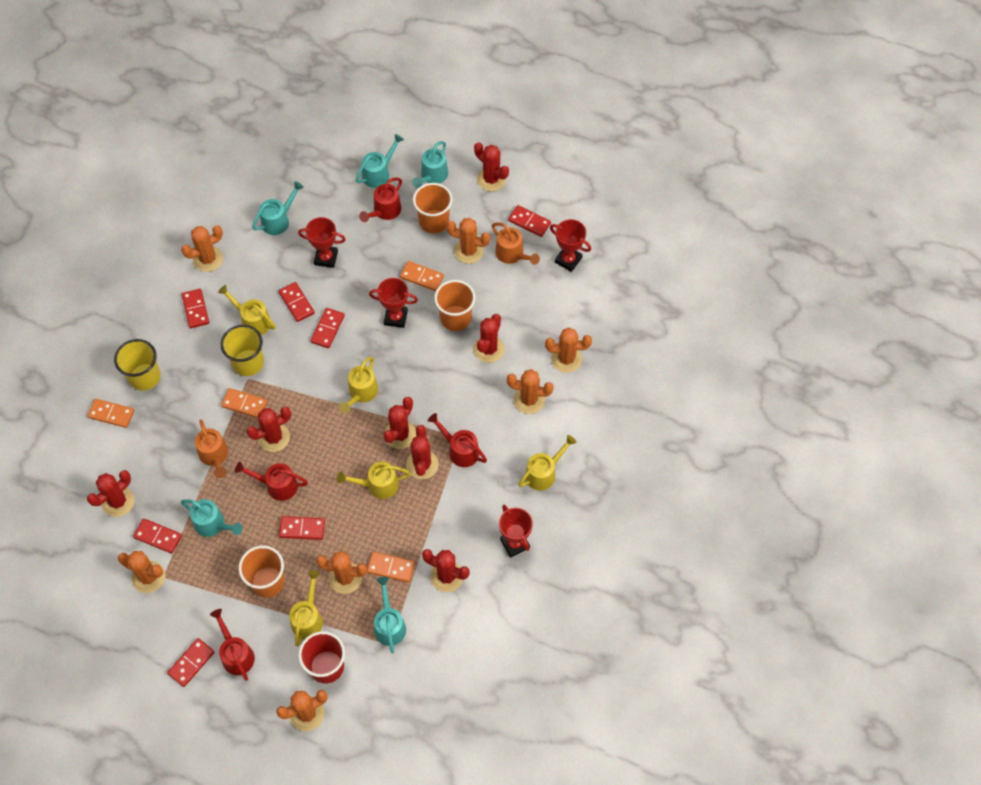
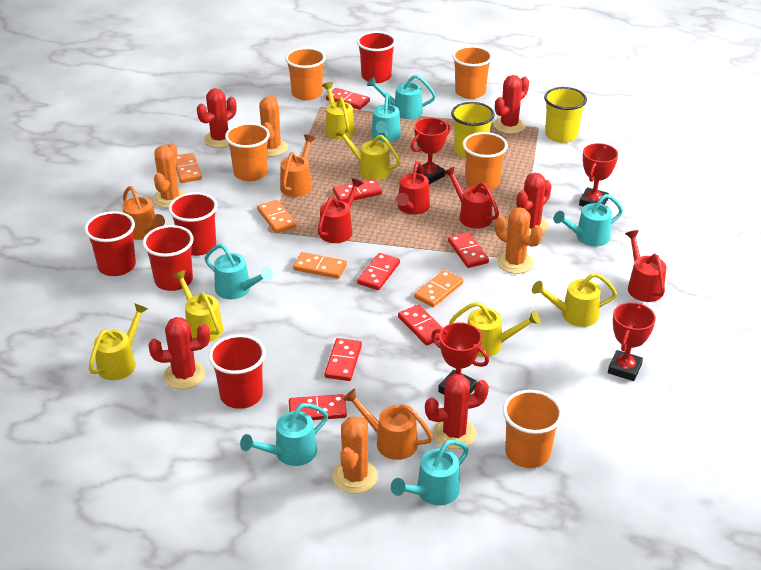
orange cactus: [118,551,166,593] [181,225,223,272] [276,690,328,731] [316,551,367,594] [446,218,490,264] [507,369,554,414] [545,327,592,373] = 7 -> [153,143,186,208] [259,95,288,157] [333,416,378,494] [495,207,543,274] = 4
orange cup: [238,546,285,598] [413,183,453,234] [434,280,476,331] = 3 -> [225,123,270,181] [285,47,326,101] [452,46,493,99] [463,132,508,190] [503,390,563,468] = 5
orange watering can: [195,420,228,478] [492,222,540,265] = 2 -> [123,186,165,240] [280,135,316,197] [343,389,433,460] = 3
red cactus: [87,470,134,517] [246,407,291,452] [383,397,416,449] [406,425,439,479] [422,549,470,592] [474,142,509,191] [474,314,505,363] = 7 -> [148,317,210,389] [197,88,237,148] [425,374,489,449] [494,75,529,134] [516,173,552,235] = 5
red cup: [298,631,345,684] = 1 -> [84,211,136,276] [143,225,194,291] [168,192,217,256] [209,334,266,409] [357,31,396,83] = 5
turquoise watering can: [181,499,243,537] [252,181,304,235] [355,134,404,188] [374,577,406,654] [412,141,448,188] = 5 -> [205,244,273,299] [240,403,328,466] [367,75,436,119] [371,93,401,142] [391,439,469,505] [553,194,623,247] = 6
yellow watering can: [218,285,276,335] [289,570,323,646] [337,462,411,499] [339,357,378,413] [519,435,577,491] = 5 -> [89,303,148,380] [173,270,224,342] [322,82,355,139] [336,128,401,180] [449,302,540,357] [532,273,617,327] = 6

